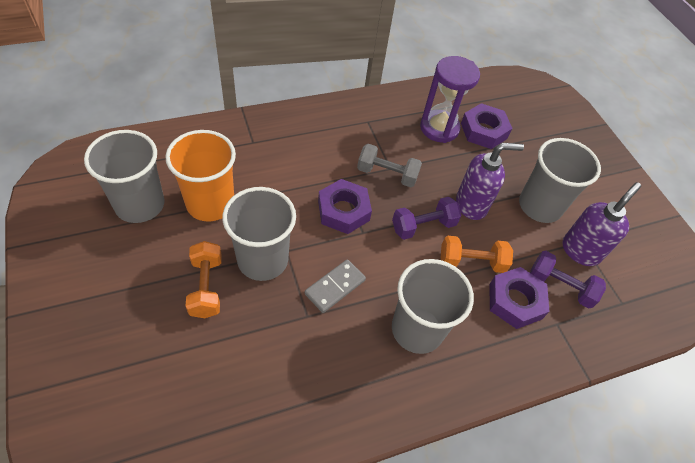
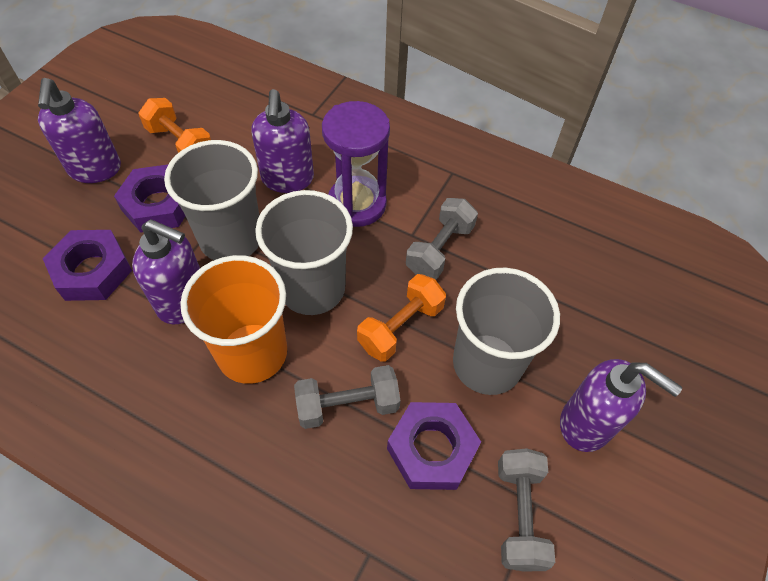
grey cup: [84,130,165,223] [222,187,296,281] [392,259,474,354] [519,138,601,223] = 4 -> [164,140,260,260] [255,190,353,315] [453,268,560,395] = 3
grey domino: [305,259,366,313] = 1 -> none = 0
grey dumbbell: [357,144,422,187] = 1 -> [294,365,401,429] [406,198,478,280] [498,448,555,571] = 3
purple dumbbell: [392,197,462,240] [530,251,606,308] = 2 -> none = 0
purple soap dispenser: [456,143,524,220] [563,182,641,266] = 2 -> [38,78,121,183] [132,219,200,324] [251,89,314,193] [560,359,683,452] = 4

